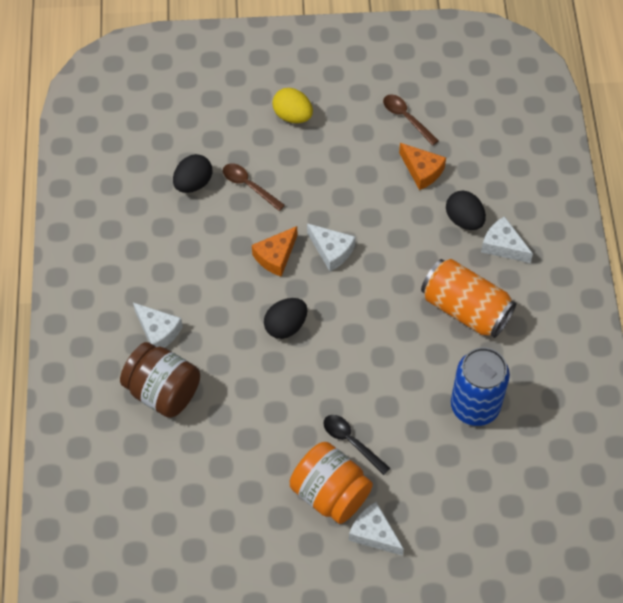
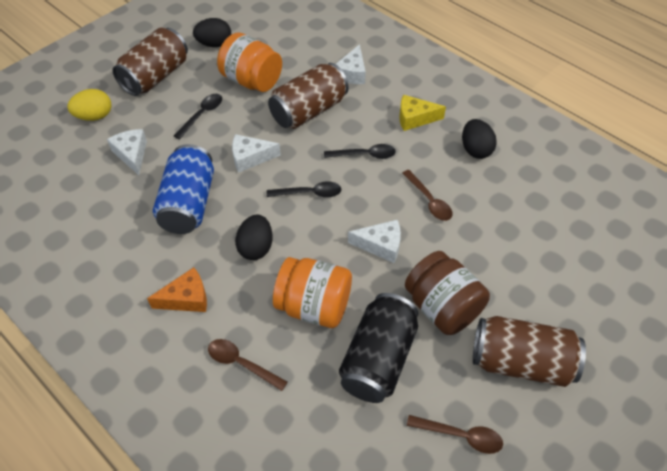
black can: none = 0 -> [339,293,418,403] = 1
black spoon: [323,415,390,475] = 1 -> [174,94,222,140] [267,181,341,198] [324,144,396,159] = 3
brown can: none = 0 -> [112,28,188,96] [268,63,348,129] [473,316,586,387] = 3
brown spoon: [223,163,285,211] [383,94,439,146] = 2 -> [208,339,288,391] [402,170,452,221] [407,415,503,454] = 3
orange can: [421,259,516,338] = 1 -> none = 0
orange cheese: [252,226,297,277] [399,143,446,190] = 2 -> [147,267,207,312] = 1
orange jar: [290,442,373,524] = 1 -> [217,33,282,92] [273,257,352,328] = 2
yellow cheese: none = 0 -> [399,95,446,131] = 1

